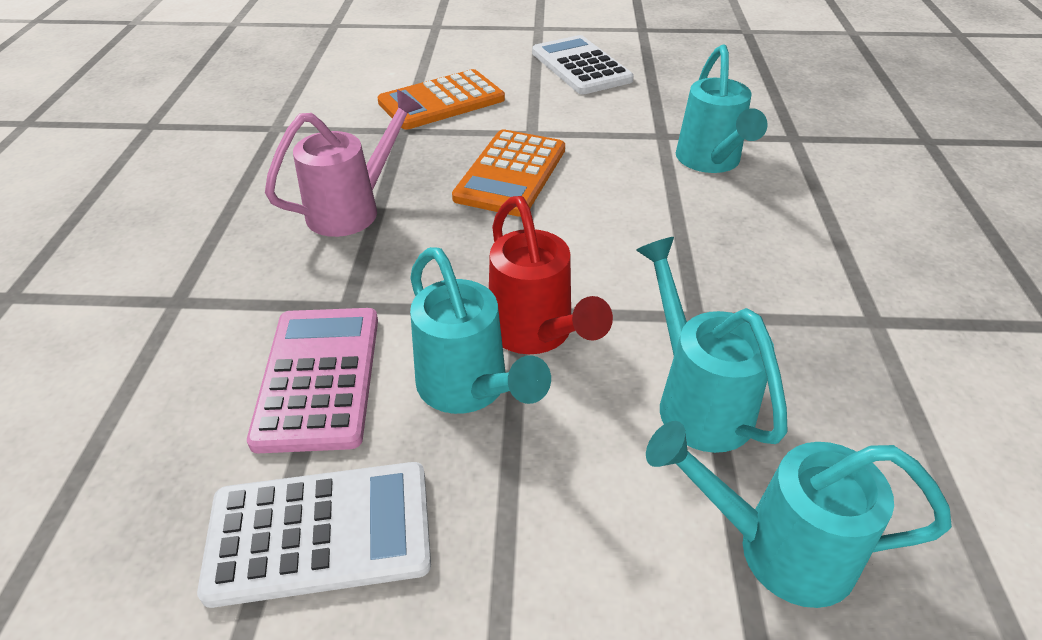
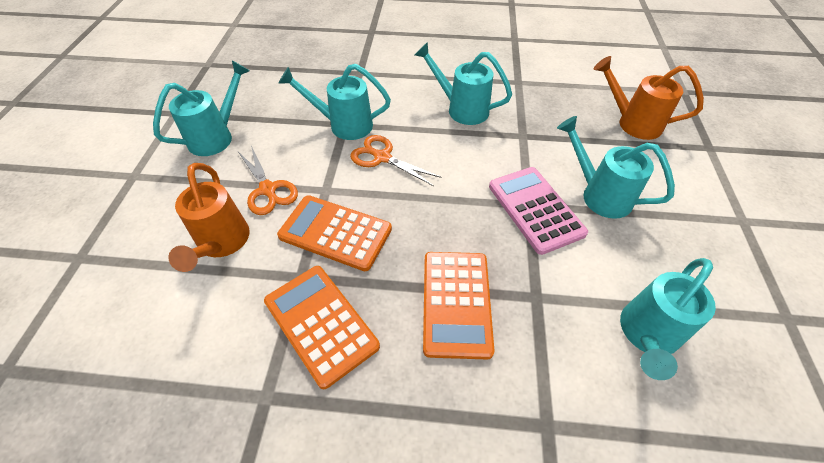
orange calculator: [377,69,505,129] [452,129,565,217] = 2 -> [264,266,380,389] [277,195,392,271] [423,252,495,359] = 3
orange scissors: none = 0 -> [238,146,298,215] [350,135,442,186] = 2
orange watering can: none = 0 -> [168,163,250,272] [594,56,704,140] = 2
pink watering can: [265,89,423,237] = 1 -> none = 0
red watering can: [489,196,613,354] = 1 -> none = 0
turquoise watering can: [410,247,551,414] [636,237,788,453] [646,421,952,608] [676,45,768,173] = 4 -> [153,61,250,156] [278,64,391,140] [415,42,512,125] [557,116,675,219] [620,258,716,380] = 5
white calculator: [197,462,431,608] [532,35,634,94] = 2 -> none = 0

